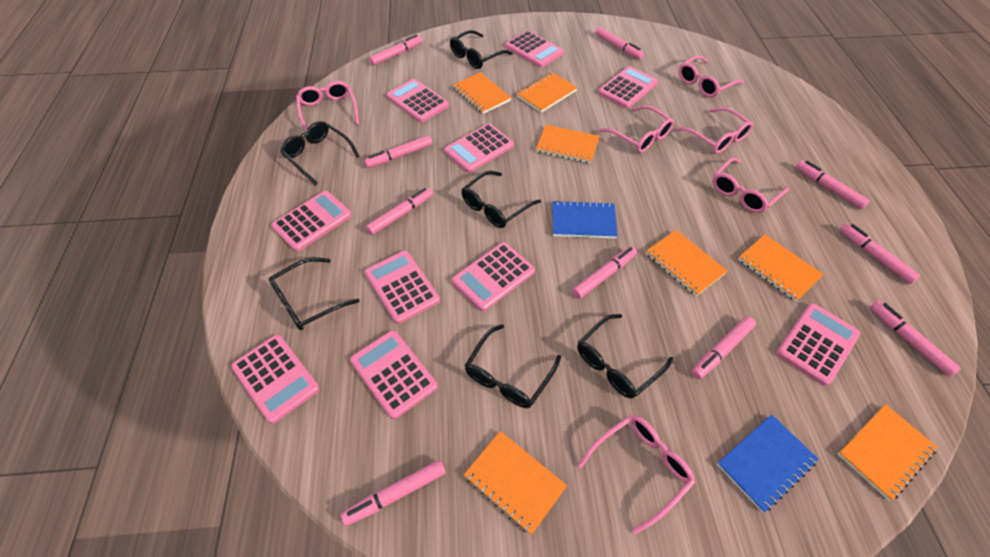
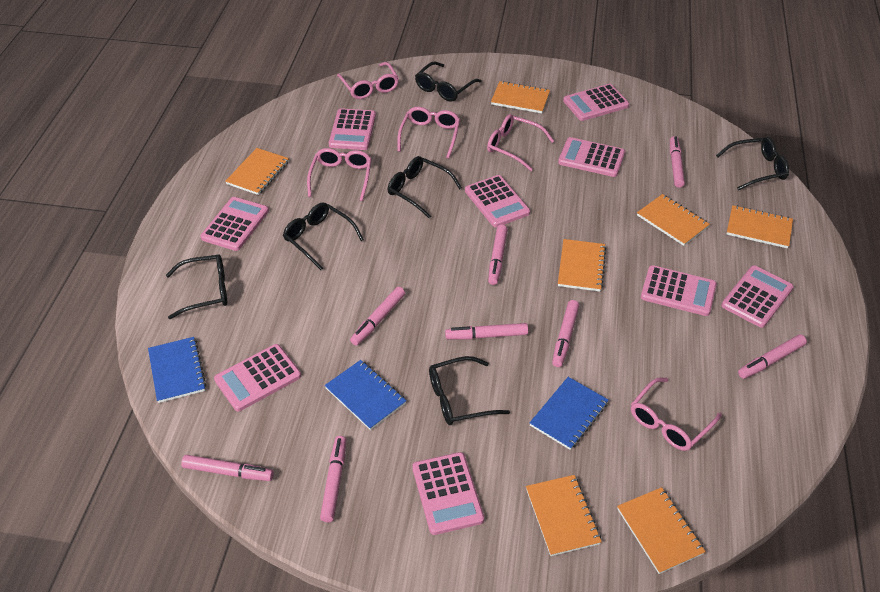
blue notebook: [552,200,618,238] [717,415,818,513] = 2 -> [148,337,206,403] [325,360,406,430] [530,377,609,450] = 3
pink calculator: [231,334,320,424] [271,191,352,252] [350,330,438,419] [365,251,440,324] [387,79,449,122] [444,123,514,173] [452,242,535,311] [505,30,564,68] [598,66,658,109] [776,303,861,386] = 10 -> [201,197,269,251] [214,344,301,411] [329,108,376,150] [412,452,484,535] [465,175,530,227] [558,137,625,177] [563,84,629,121] [641,265,717,316] [722,265,794,328] = 9
pink glasses: [296,81,359,131] [578,414,695,534] [600,105,674,153] [676,107,753,154] [678,55,743,97] [712,157,789,213] = 6 -> [307,148,372,201] [337,62,399,99] [397,107,460,159] [487,114,554,171] [631,377,722,451] = 5
pink marker: [341,460,446,526] [364,135,432,168] [366,188,433,235] [369,35,422,66] [572,246,637,299] [595,27,644,60] [692,316,756,379] [796,160,870,209] [840,223,920,284] [870,301,961,376] = 10 -> [181,455,274,481] [320,436,346,522] [350,287,405,346] [445,323,528,340] [488,225,508,285] [552,300,579,367] [670,136,685,188] [738,334,807,379] = 8

